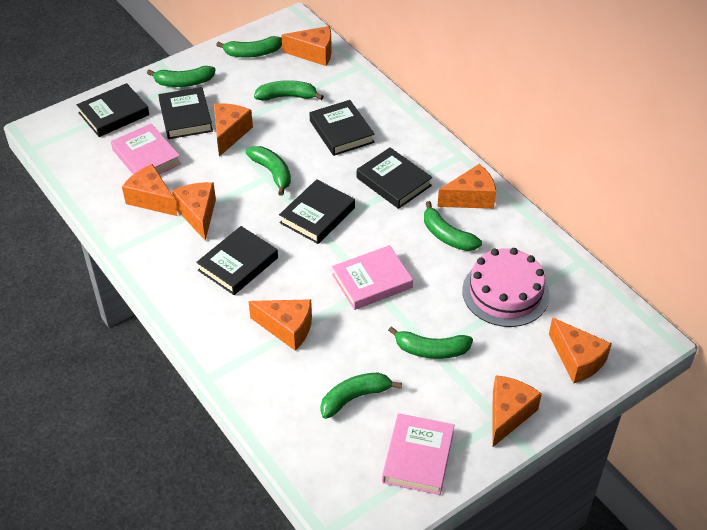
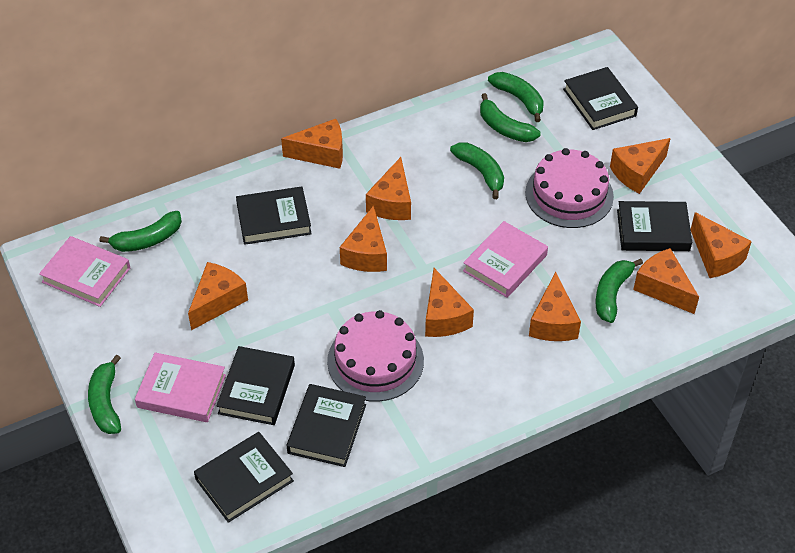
green banana: [147,66,215,87] [216,36,282,58] [246,146,291,196] [254,80,324,101] [320,373,402,419] [388,326,473,359] [424,201,482,251] = 7 -> [88,355,121,434] [99,211,182,252] [450,142,504,199] [480,93,541,142] [488,72,544,122] [596,258,643,323] = 6
orange cheese: [122,164,177,216] [172,182,216,241] [214,103,253,157] [248,299,312,351] [282,26,332,66] [437,164,496,209] [492,375,542,448] [549,317,612,384] = 8 -> [188,262,248,330] [281,119,343,169] [340,205,387,272] [366,157,411,220] [425,268,474,337] [529,272,581,341] [610,138,671,194] [633,248,699,314] [691,212,752,278] = 9
pink cake: [462,248,550,327] = 1 -> [327,310,424,402] [525,148,614,228] = 2

